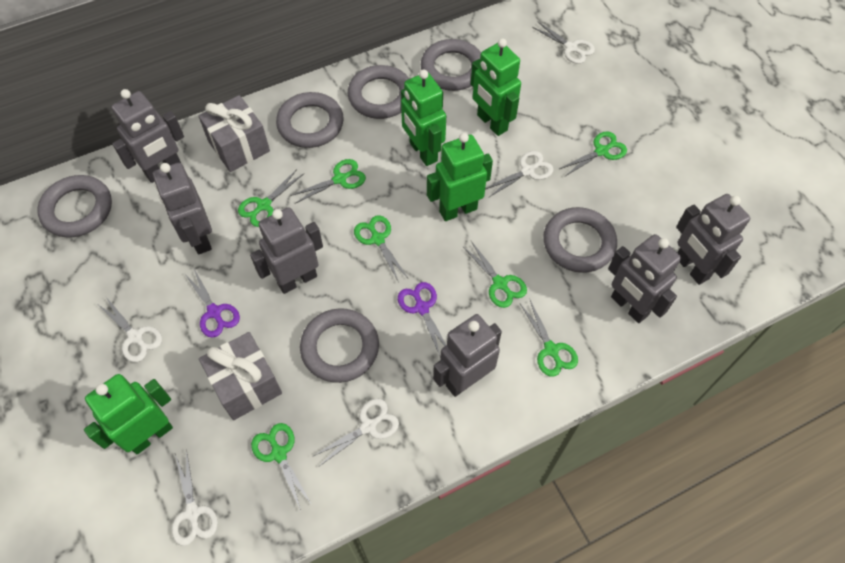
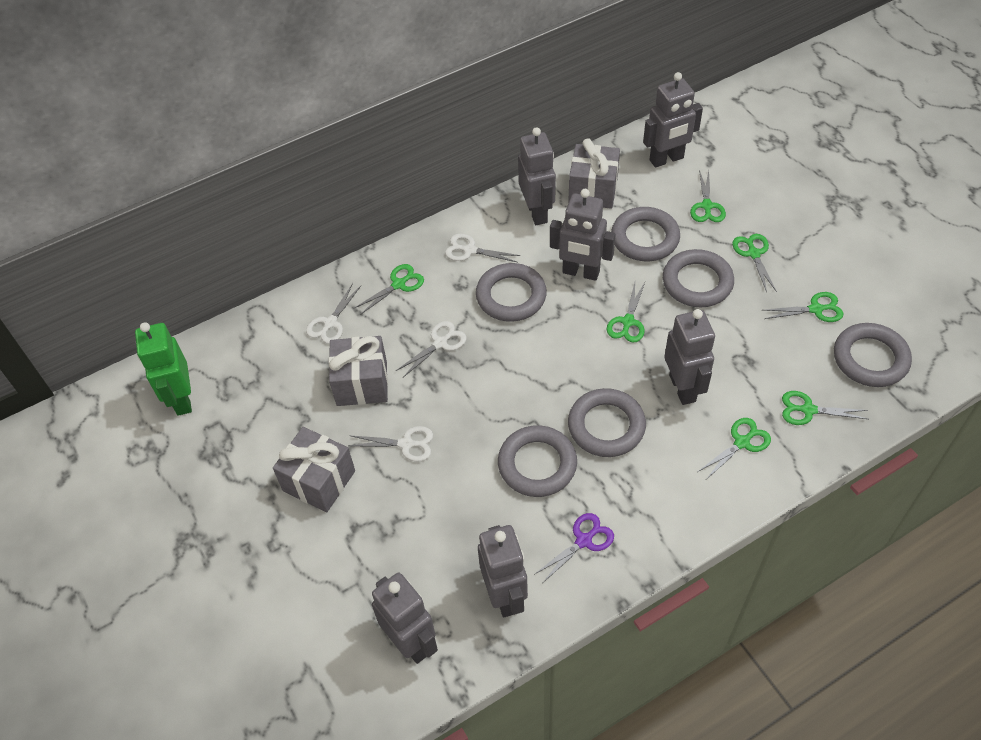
green robot: [84,374,173,454] [401,70,446,166] [427,133,493,221] [471,38,521,136] = 4 -> [135,322,192,416] = 1
grey gift: [198,95,270,172] [199,332,282,420] = 2 -> [273,427,355,512] [329,336,388,406] [568,138,620,209] = 3
purple scissors: [184,269,240,338] [398,282,446,358] = 2 -> [535,513,614,583] = 1
white scissors: [99,297,162,362] [172,449,218,546] [312,399,399,466] [485,151,554,197] [532,21,595,64] = 5 -> [306,283,361,344] [349,426,433,462] [396,321,467,377] [445,234,521,263] = 4

